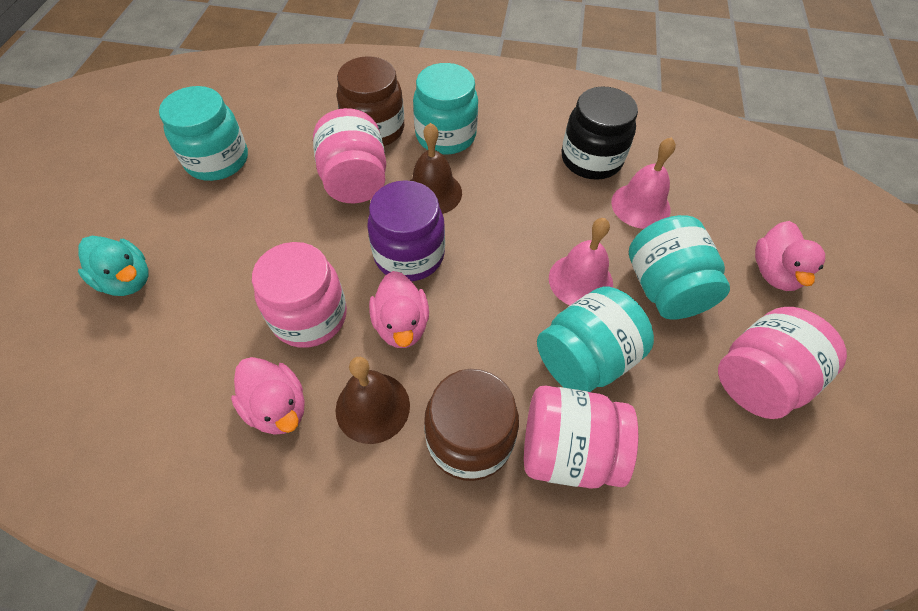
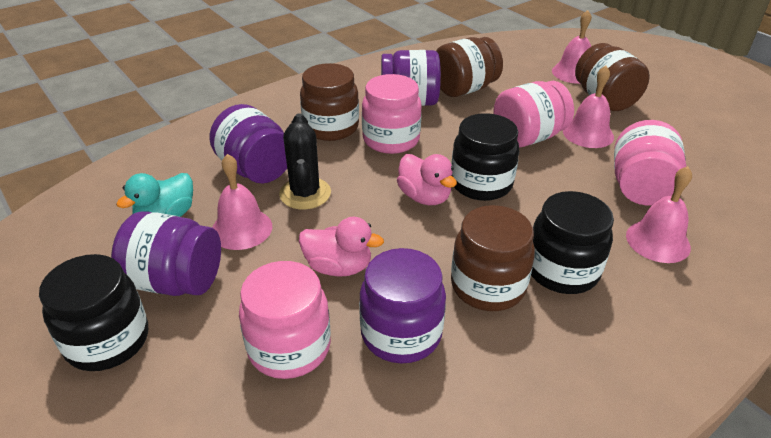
black cactus: none = 0 -> [279,114,331,210] = 1
black jar: [562,86,638,180] = 1 -> [39,254,148,371] [451,113,519,201] [531,191,614,294] = 3
brown bell: [335,357,410,444] [410,123,462,214] = 2 -> none = 0
brown jar: [337,56,404,146] [424,369,519,481] = 2 -> [300,63,359,141] [436,37,503,97] [451,205,535,311] [575,43,650,111] = 4
pink bell: [549,218,613,305] [611,137,676,229] = 2 -> [212,154,272,250] [552,10,592,84] [563,66,614,148] [626,166,692,263] = 4
pink duck: [231,357,305,435] [369,271,429,348] [755,221,825,291] = 3 -> [299,217,384,277] [397,154,457,205] = 2
purple jar: [368,180,445,281] = 1 -> [111,211,221,296] [209,104,287,183] [359,248,446,363] [381,50,441,106] = 4
turquoise jar: [159,86,248,181] [413,63,478,155] [537,287,654,392] [629,215,730,320] = 4 -> none = 0

